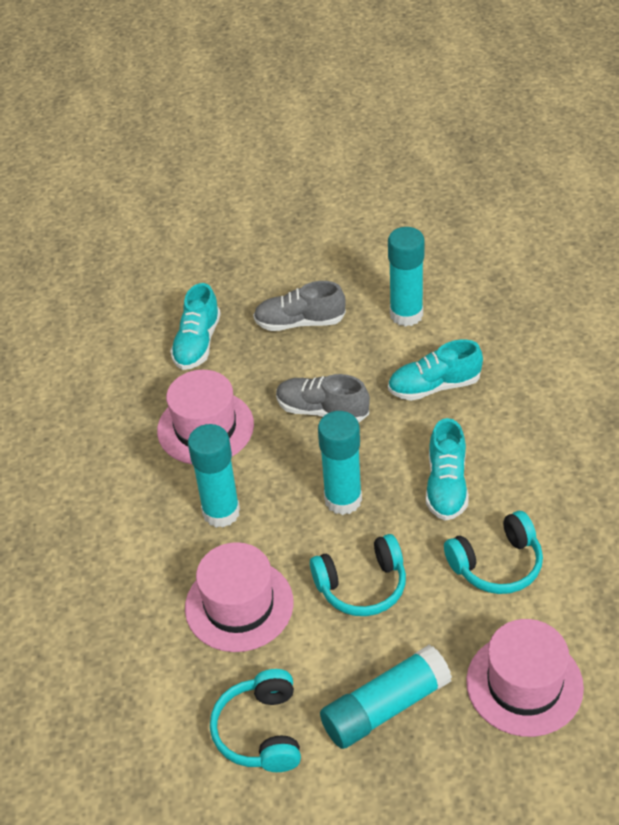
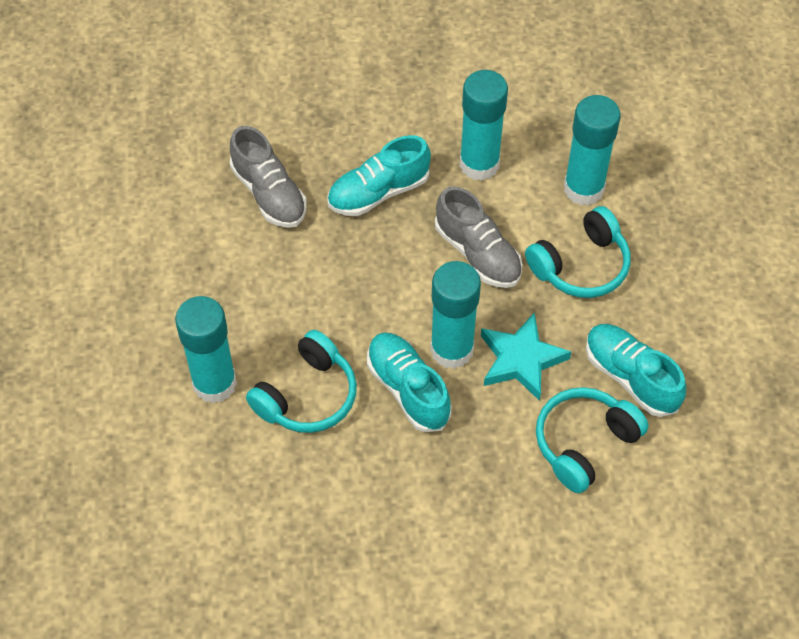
pink hat: [157,370,254,465] [185,542,294,652] [466,619,584,737] = 3 -> none = 0
turquoise star: none = 0 -> [481,312,571,401] = 1

